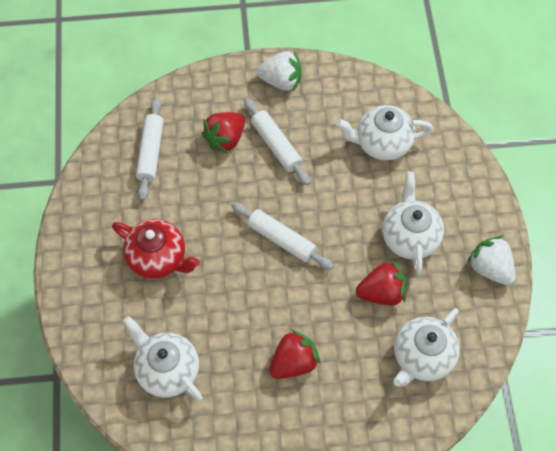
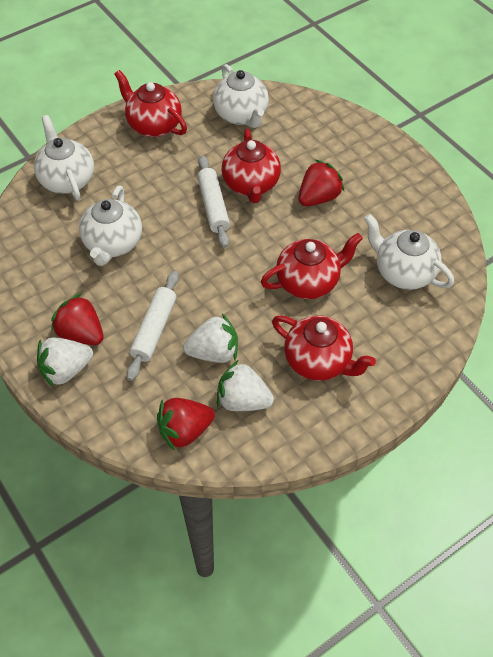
red teapot: [112,219,200,279] = 1 -> [114,70,187,137] [222,129,281,203] [261,233,363,299] [272,315,376,381] = 4
white rolling pin: [136,98,163,201] [231,202,334,270] [244,98,310,186] = 3 -> [127,271,179,381] [197,155,230,248] = 2
white strawberry: [256,51,301,92] [467,236,515,285] = 2 -> [37,337,93,387] [183,314,238,363] [217,360,274,411] = 3

